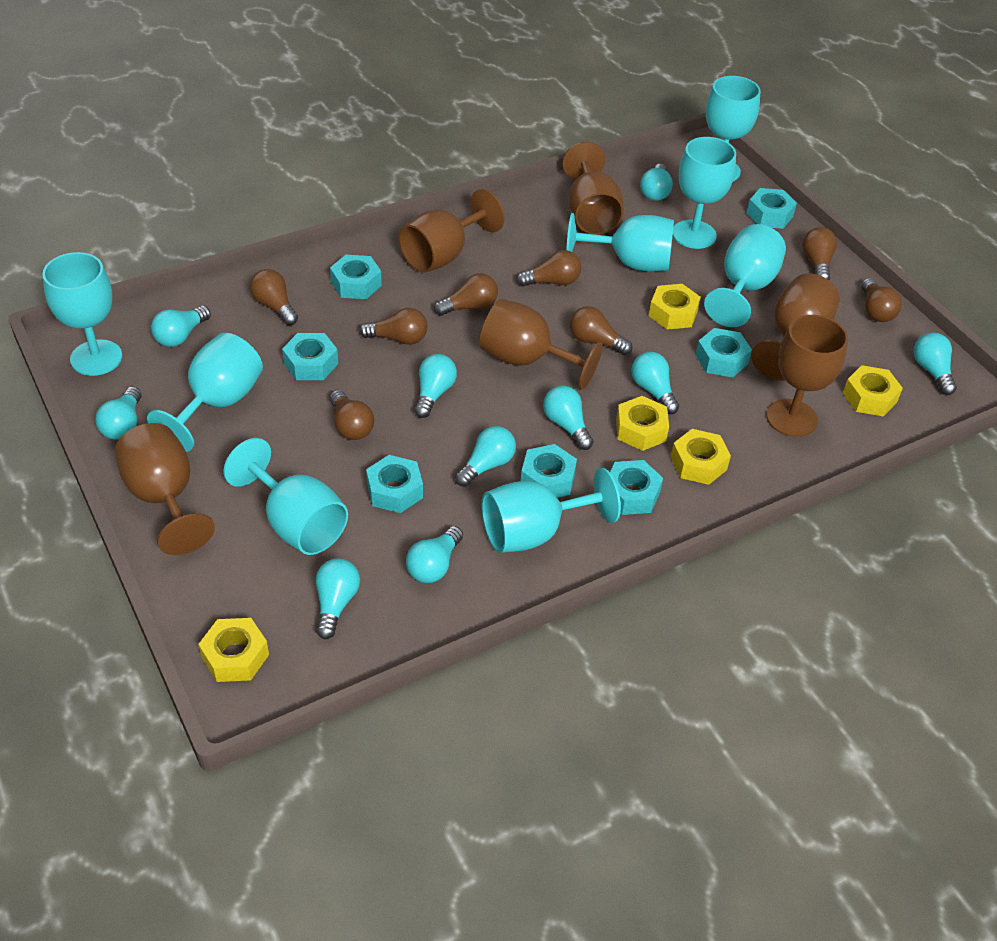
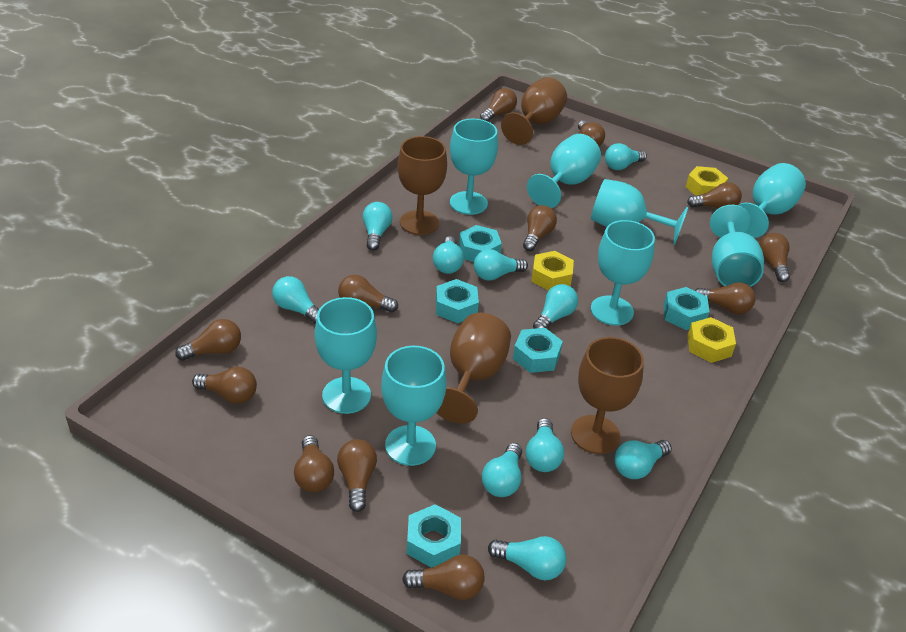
brown goblet: [114,423,215,555] [399,189,505,273] [479,299,603,390] [562,142,624,235] [751,274,840,381] [766,315,848,437] = 6 -> [398,136,447,235] [436,313,511,424] [501,77,567,145] [571,337,644,454] = 4
brown light bulb: [250,269,298,325] [330,390,374,440] [359,308,428,345] [434,273,498,316] [516,250,581,287] [570,306,633,355] [802,227,837,280] [861,278,902,322] = 8 -> [175,319,241,361] [192,367,257,404] [294,435,334,492] [337,439,377,512] [338,275,398,313] [402,555,484,600] [480,88,517,121] [523,205,557,251] [578,120,605,146] [687,182,742,208] [695,282,756,314] [759,233,790,282] = 12
turquoise nut: [282,333,338,380] [330,255,382,299] [366,455,423,513] [521,444,577,498] [610,460,663,515] [696,328,752,377] [746,188,797,229] = 7 -> [407,504,461,568] [436,279,479,323] [459,225,502,262] [513,328,563,373] [663,287,710,330] = 5
yellow nut: [198,618,269,682] [616,396,669,451] [649,284,701,330] [671,429,731,485] [843,365,903,417] = 5 -> [531,251,574,291] [686,166,728,196] [687,317,736,363] = 3

